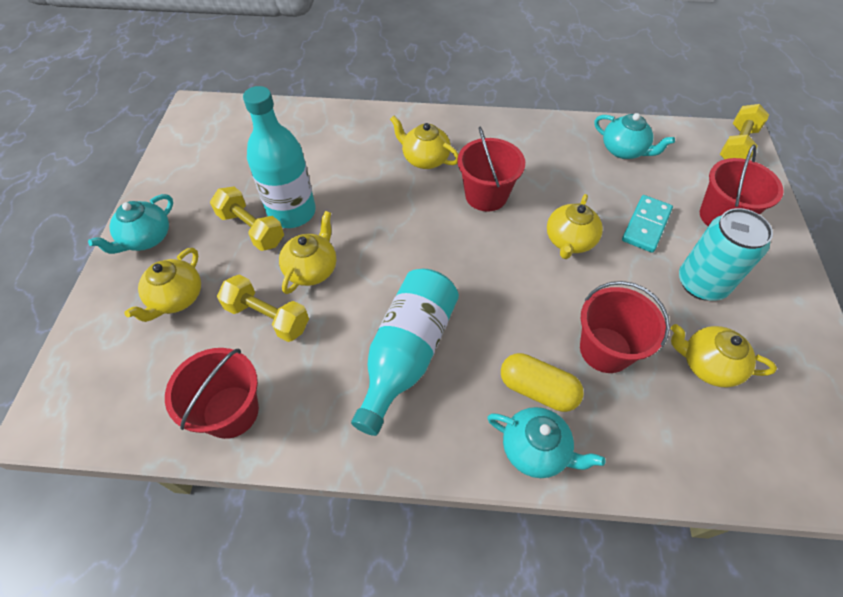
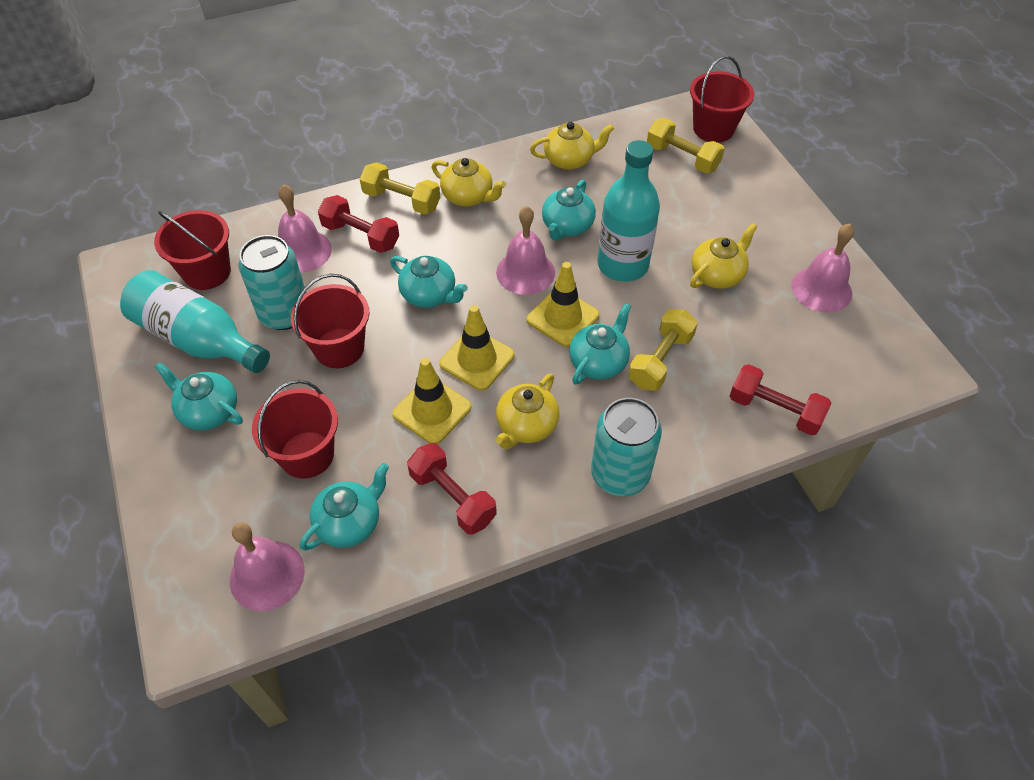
pink bell: none = 0 -> [230,523,305,611] [278,184,332,273] [496,206,555,295] [791,224,854,313] = 4
red dumbbell: none = 0 -> [318,195,399,253] [407,443,497,535] [730,364,831,436] = 3
turquoise can: [679,208,773,301] = 1 -> [239,235,306,330] [591,398,662,496] = 2
turquoise domino: [622,195,673,253] = 1 -> none = 0
turquoise teapot: [88,194,173,254] [487,407,605,478] [594,113,675,159] = 3 -> [155,362,243,430] [300,463,389,551] [390,256,468,308] [542,180,596,241] [569,303,631,385] = 5
yellow capsule: [501,353,584,412] = 1 -> none = 0
yellow teapot: [124,248,201,322] [279,211,336,294] [390,116,458,169] [547,194,603,259] [671,324,777,387] = 5 -> [432,158,506,207] [496,373,560,449] [530,122,614,170] [690,223,758,289] = 4
yellow traffic cone: none = 0 -> [392,358,471,444] [439,305,514,391] [527,262,599,347] = 3

